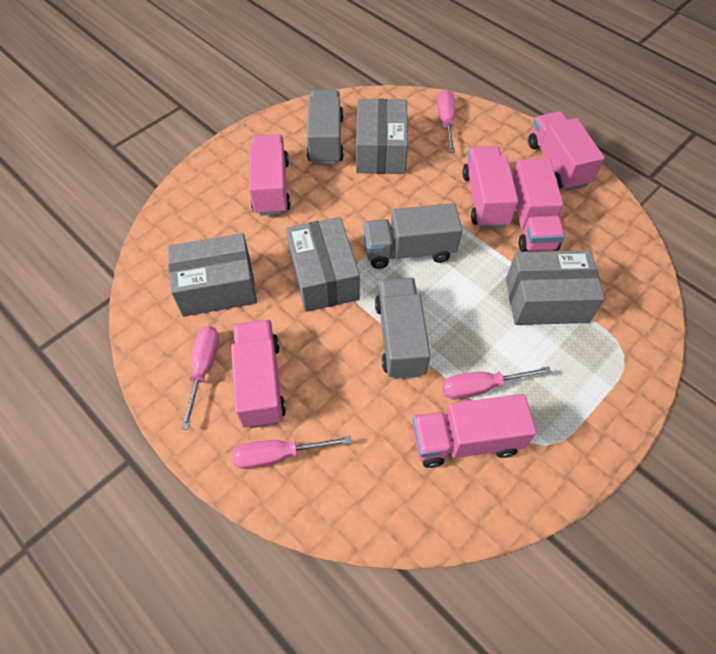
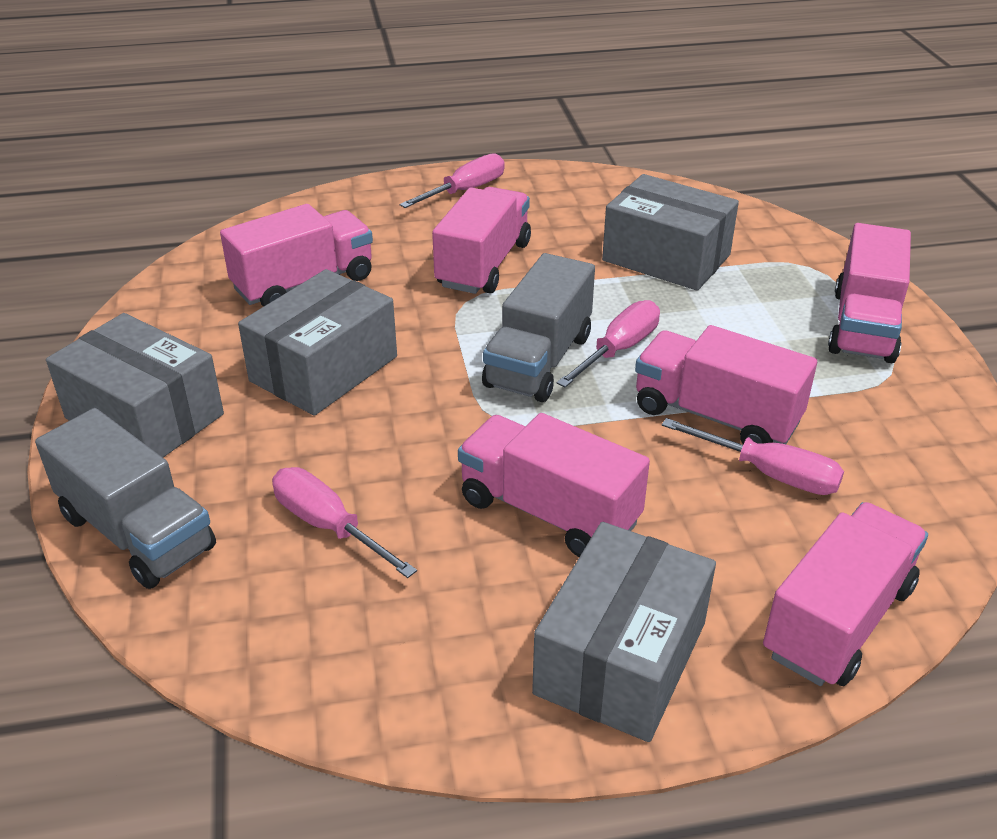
grey truck: [307,90,344,165] [363,203,463,269] [375,278,430,379] = 3 -> [35,408,216,589] [482,253,595,402] = 2

